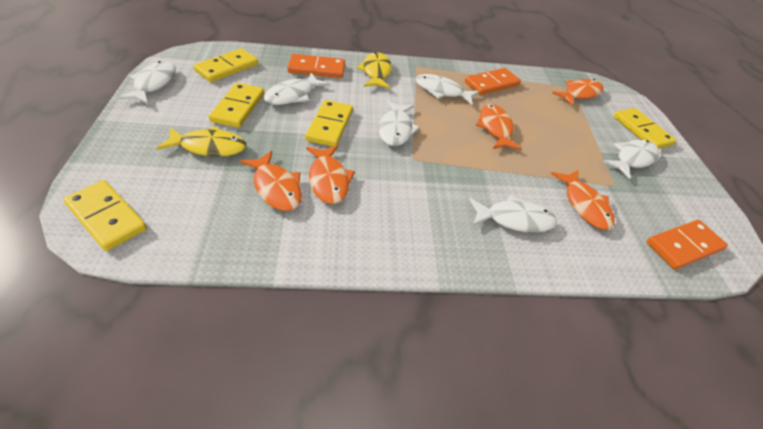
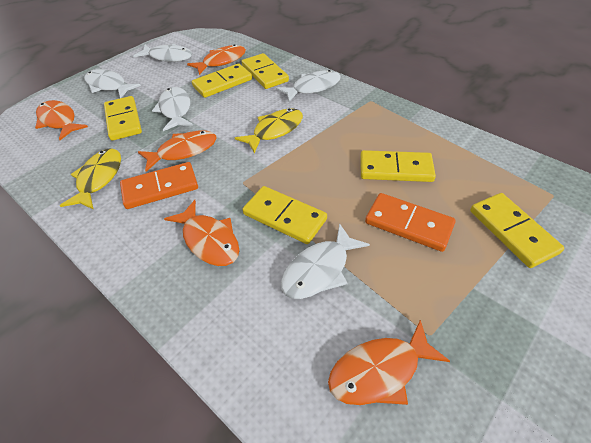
orange domino: [287,54,345,78] [465,68,521,95] [646,220,728,270] = 3 -> [120,162,198,209] [365,193,456,252] = 2
white fish: [118,61,176,104] [264,73,329,105] [379,101,420,146] [415,74,479,105] [469,195,557,233] [603,140,659,179] = 6 -> [84,69,141,98] [133,44,192,62] [152,87,193,131] [276,70,341,102] [281,223,370,299] = 5
yellow domino: [63,180,147,251] [193,48,258,82] [209,83,264,128] [305,100,353,147] [613,108,676,149] = 5 -> [104,96,142,141] [192,63,252,98] [242,53,289,89] [242,186,327,244] [360,150,436,182] [470,193,564,268] = 6

